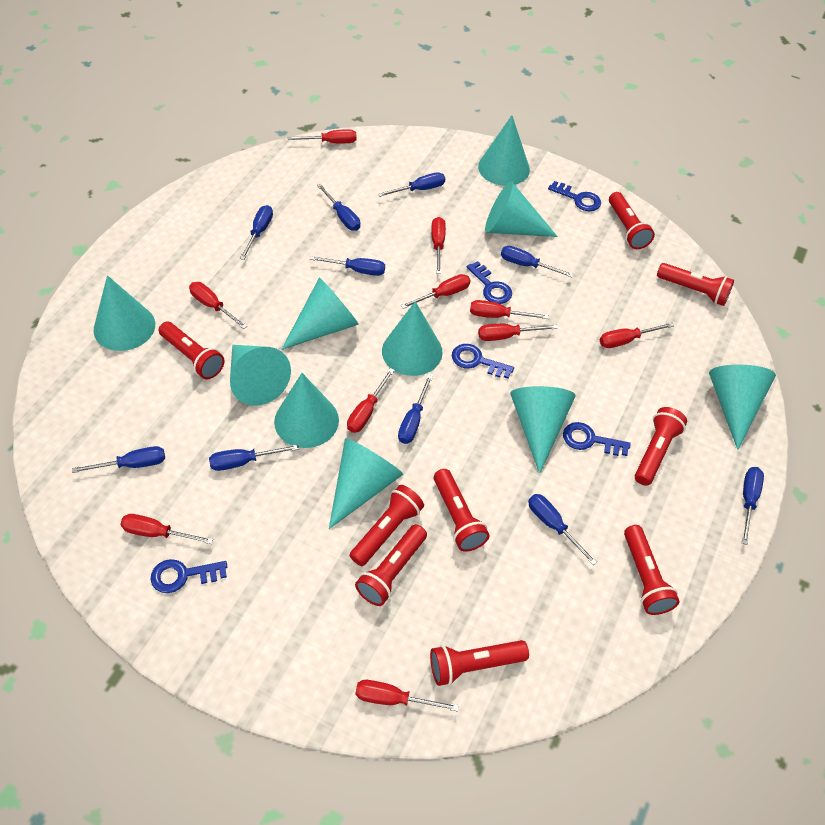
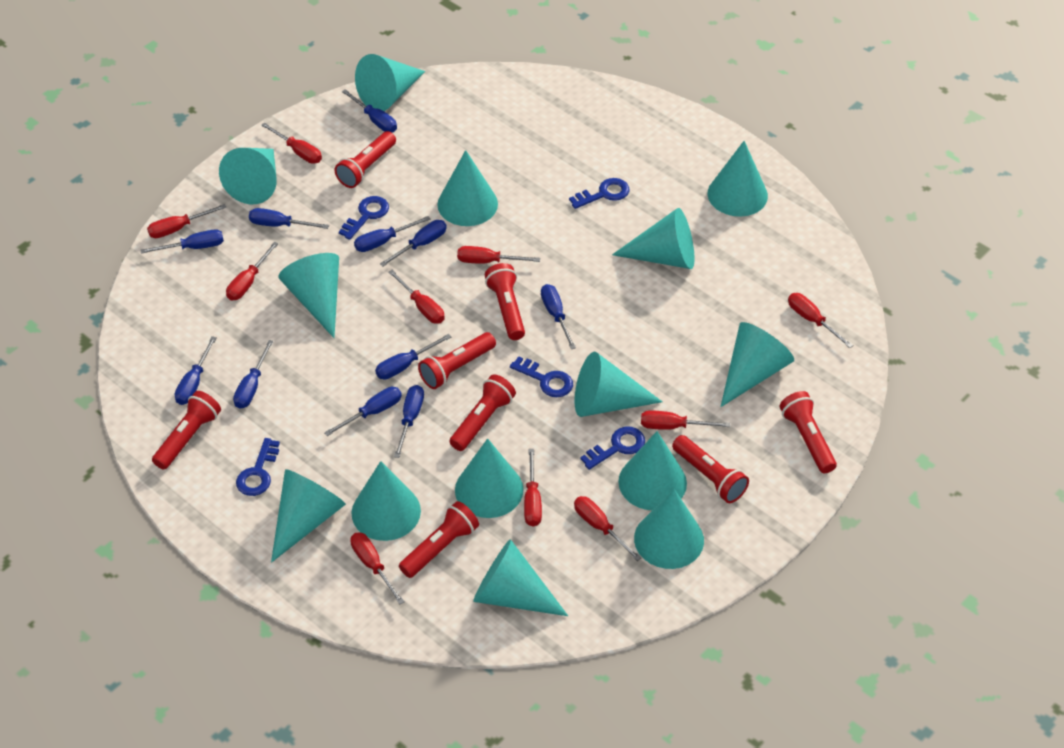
blue screwdriver: [72,446,165,473] [209,445,299,471] [240,205,273,260] [309,256,385,276] [317,184,360,231] [378,172,445,197] [398,375,433,444] [501,246,574,277] [528,494,597,565] [742,467,764,545] = 10 -> [140,229,224,254] [175,336,217,405] [233,340,274,409] [249,208,329,229] [324,387,402,436] [342,89,397,132] [354,216,430,252] [375,334,451,380] [380,220,447,266] [394,385,424,458] [541,284,576,349] = 11
red flashlight: [159,322,225,379] [349,485,424,566] [355,524,427,606] [430,640,529,686] [434,469,490,552] [609,192,655,249] [624,525,680,615] [635,407,687,486] [657,263,734,306] = 9 -> [152,391,221,469] [334,131,396,188] [399,501,479,578] [418,332,496,389] [449,374,516,451] [485,263,525,340] [672,435,749,503] [779,391,837,473] = 8
turquoise cone: [94,275,155,351] [230,345,291,406] [274,373,339,448] [281,277,359,350] [329,438,403,529] [382,301,443,376] [478,115,530,186] [485,181,558,237] [510,386,576,474] [709,365,776,450] = 10 -> [219,148,277,204] [271,469,346,563] [279,253,339,338] [351,461,421,541] [355,54,425,111] [437,150,498,226] [455,438,523,518] [473,539,568,616] [574,352,662,417] [612,208,694,269] [618,431,687,510] [634,489,704,569] [708,141,768,217] [721,322,794,407] = 14

